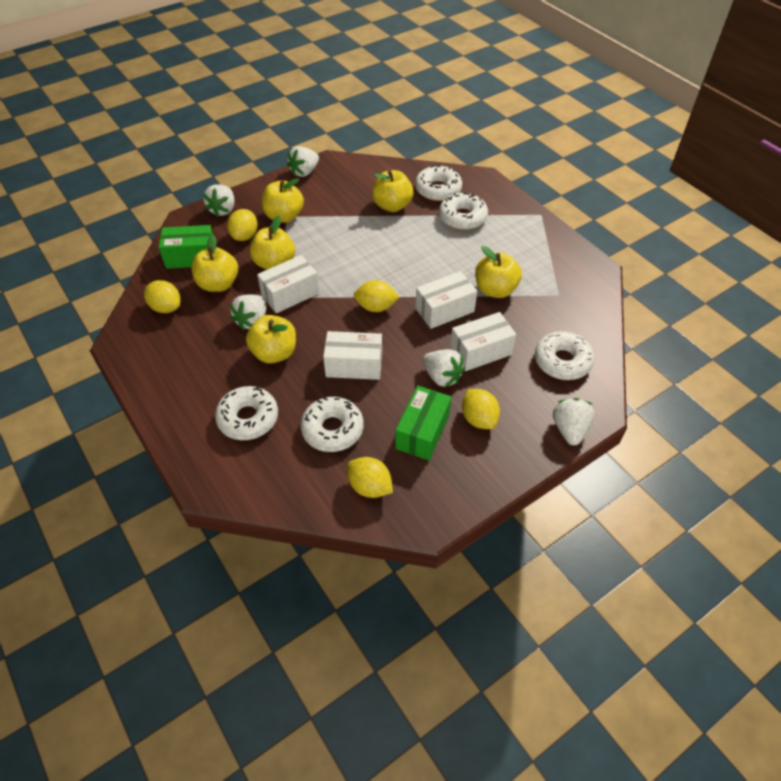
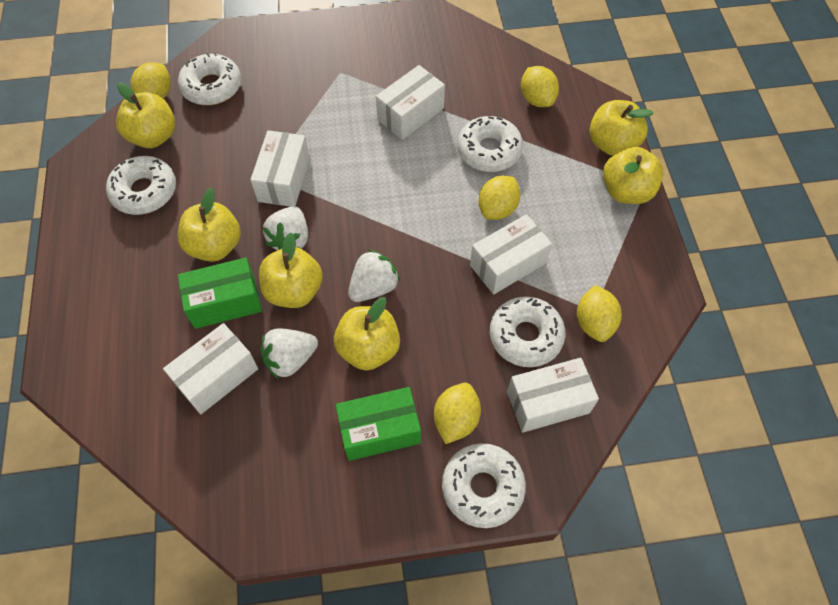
white box: [257,255,319,313] [323,331,382,380] [416,271,477,329] [450,312,516,371] = 4 -> [163,323,258,414] [250,130,310,207] [376,65,445,140] [470,214,552,295] [507,358,599,433] = 5
white strawberry: [203,184,234,217] [230,294,267,330] [287,146,319,177] [422,349,465,387] [553,398,594,446] = 5 -> [261,328,318,379] [263,206,308,250] [348,249,400,302] = 3

